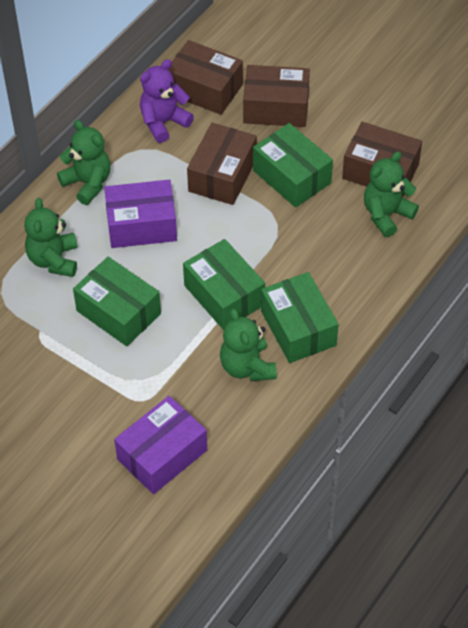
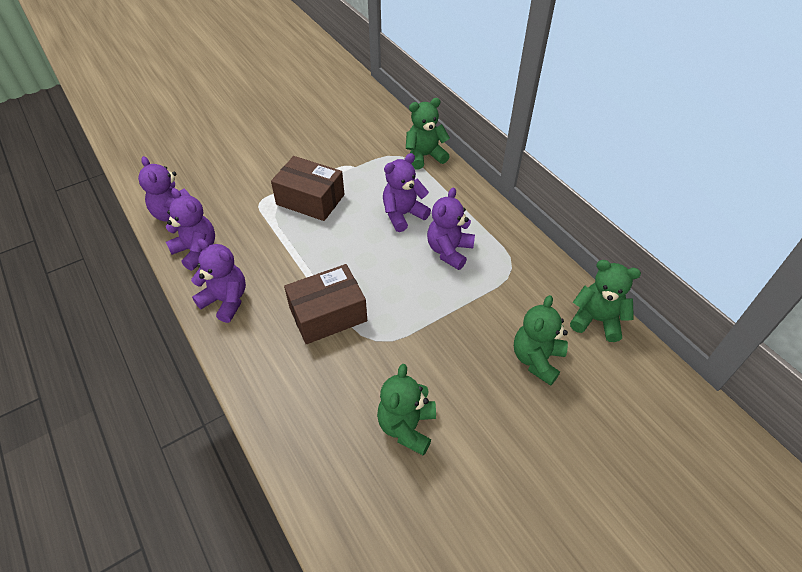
brown box: [169,40,243,115] [187,123,257,205] [243,65,310,127] [342,122,422,198] = 4 -> [271,156,345,221] [284,264,367,344] = 2
green box: [73,257,161,346] [183,239,265,330] [253,123,333,208] [261,272,339,363] = 4 -> none = 0
purple box: [104,180,177,248] [114,396,207,494] = 2 -> none = 0
purple teddy bear: [140,59,194,143] = 1 -> [138,156,190,222] [166,188,215,271] [191,239,246,323] [383,153,431,232] [427,188,475,270] = 5

